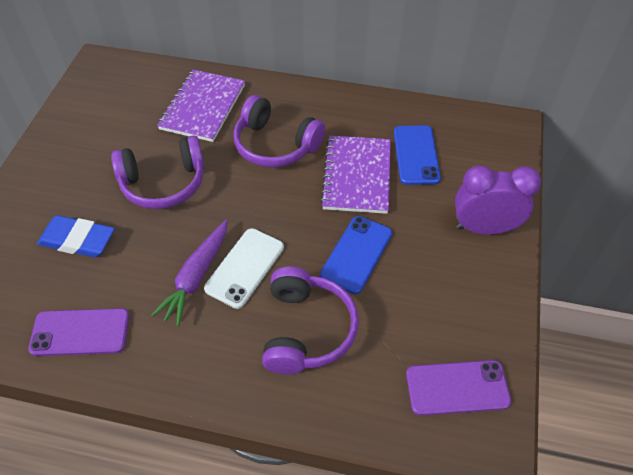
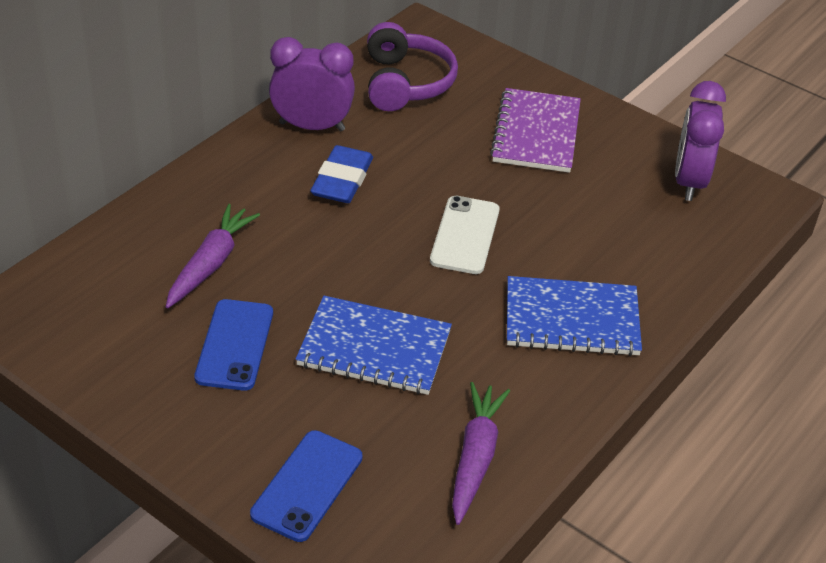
blue notebook: none = 0 -> [296,296,452,395] [507,276,642,356] = 2
purple carrot: [151,220,228,326] = 1 -> [166,204,260,309] [452,382,510,525] = 2
purple clock: [455,165,541,235] = 1 -> [269,37,355,131] [675,81,726,201] = 2
purple headphones: [111,135,205,209] [233,95,325,168] [262,267,359,374] = 3 -> [367,22,458,111] = 1
purple notebook: [157,70,245,142] [320,136,390,214] = 2 -> [490,88,581,173] = 1
purple phone: [28,308,130,356] [406,360,511,416] = 2 -> none = 0

